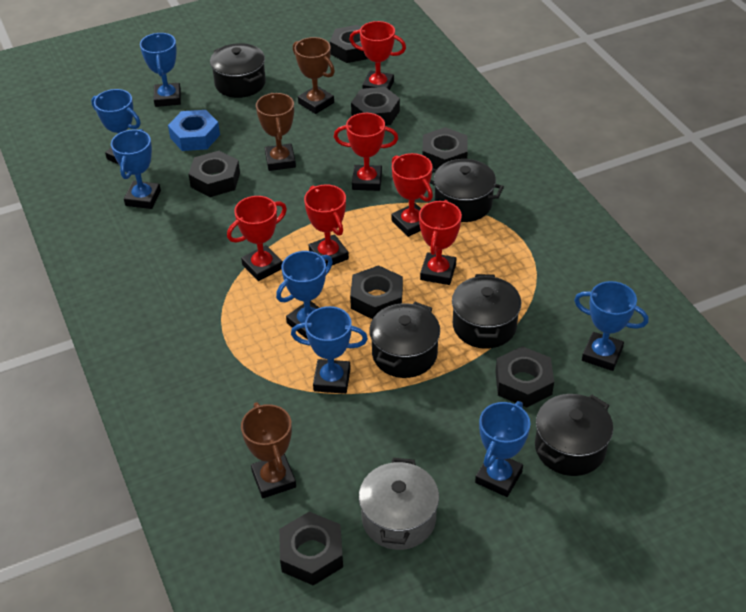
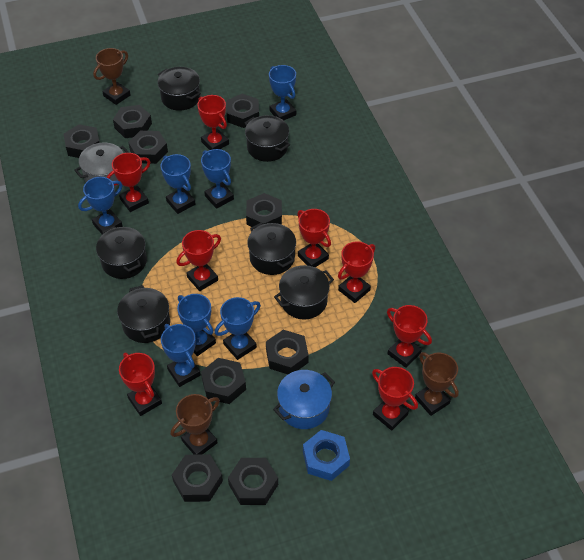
black nut: [188,151,240,197] [279,512,343,586] [330,25,368,63] [350,265,403,319] [351,87,400,126] [422,127,468,169] [495,346,554,408] = 7 -> [64,124,100,158] [113,105,152,138] [128,131,168,164] [172,454,223,502] [201,358,246,404] [226,94,259,128] [228,458,278,505] [246,193,282,227] [266,330,309,374] = 9
black pot: [210,43,266,98] [369,302,440,378] [430,159,504,222] [452,274,521,349] [535,394,613,476] = 5 -> [96,226,147,279] [117,285,170,343] [158,67,201,111] [245,115,290,162] [247,222,296,275] [274,265,334,320] = 6
blue pot: none = 0 -> [273,370,335,429] = 1
red trophy: [227,196,287,281] [304,185,349,267] [334,113,398,191] [349,21,406,90] [392,153,433,237] [419,200,462,285] = 6 -> [107,153,150,212] [119,353,162,416] [176,230,221,291] [197,95,229,150] [297,209,331,267] [338,241,375,303] [372,367,418,431] [387,305,432,368] = 8

